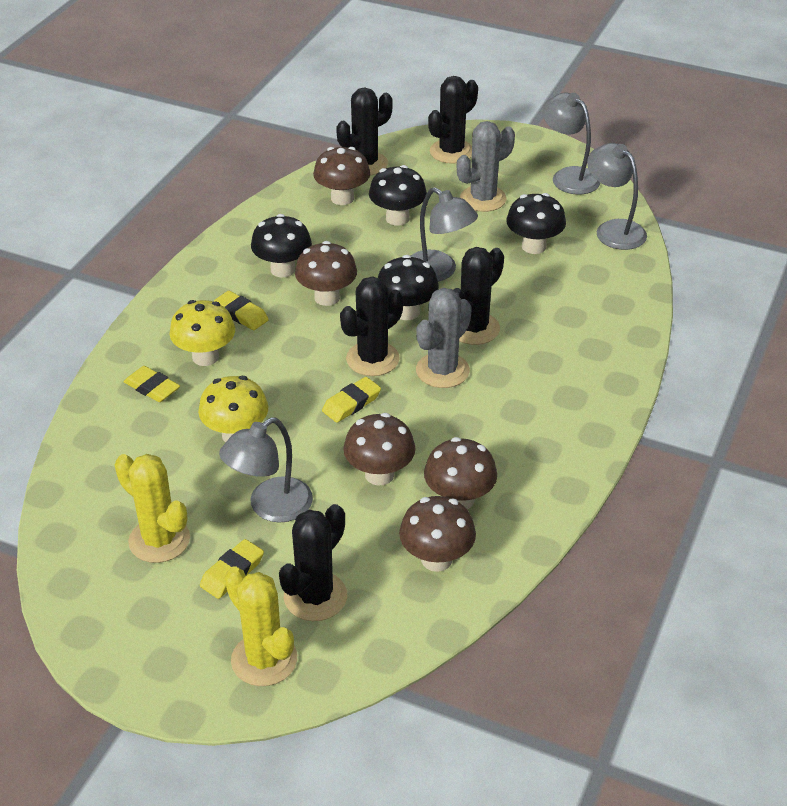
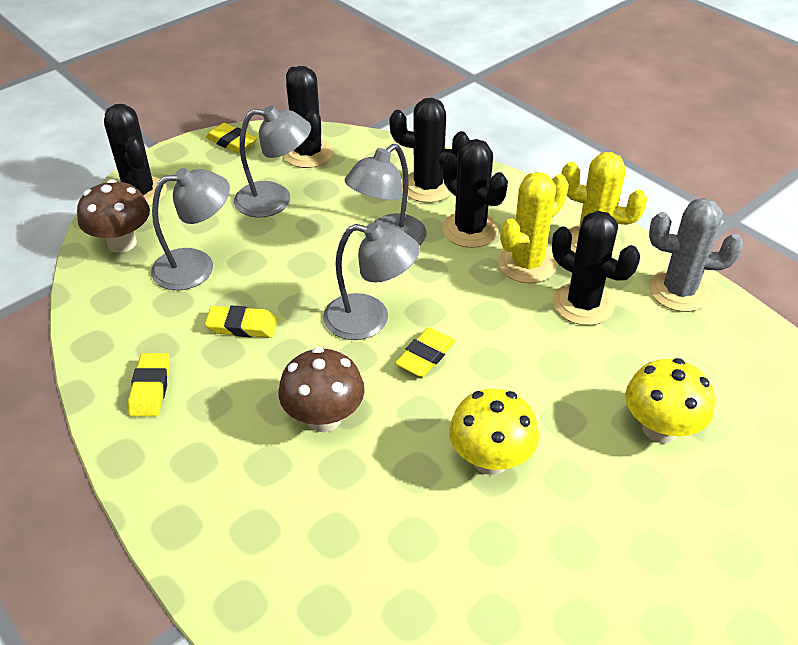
black mushroom: [251,214,312,277] [369,165,427,226] [378,255,439,320] [506,193,566,254] = 4 -> none = 0
brown mushroom: [295,241,357,306] [313,147,370,205] [343,413,416,485] [399,496,476,572] [424,437,497,510] = 5 -> [77,179,150,253] [279,347,365,432] = 2
grey cactus: [416,288,472,388] [457,121,515,212] = 2 -> [649,198,743,312] = 1

